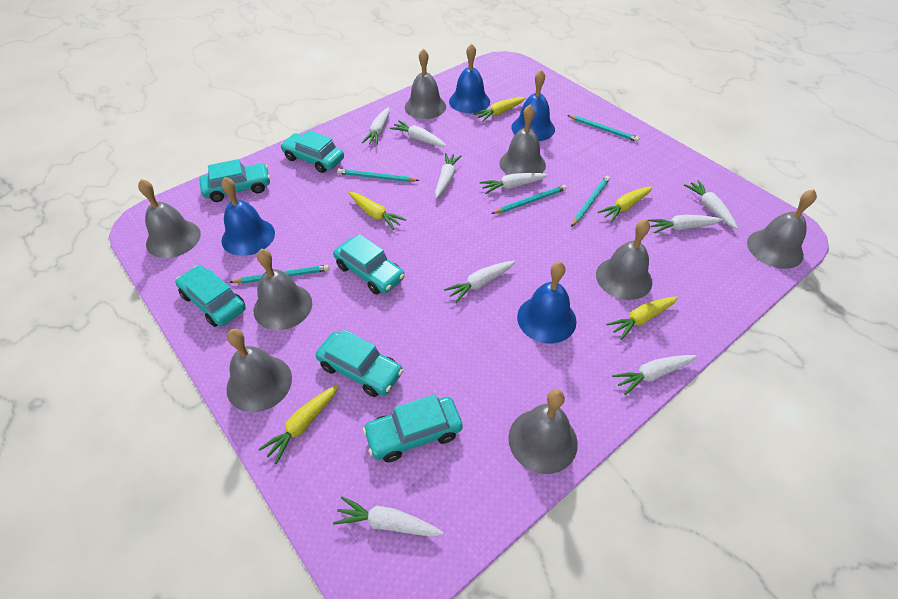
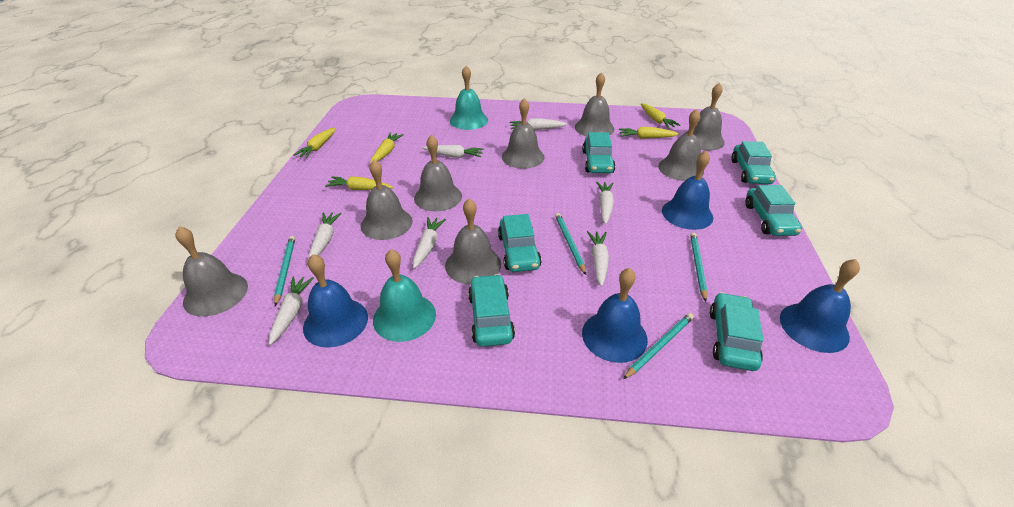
turquoise bell: none = 0 -> [373,249,436,342] [450,66,488,130] = 2
turquoise pencil: [229,265,329,284] [338,169,420,182] [491,185,567,214] [567,115,639,142] [571,176,610,227] = 5 -> [274,236,295,306] [555,213,586,275] [623,313,694,379] [690,233,708,302] = 4
white carrot: [333,496,444,537] [362,107,390,145] [390,120,447,147] [435,153,462,198] [444,261,515,303] [480,173,548,194] [612,355,697,395] [648,215,723,233] [684,180,738,229] = 9 -> [269,277,314,345] [309,212,342,258] [413,217,446,269] [422,145,484,158] [510,118,567,130] [587,231,609,286] [596,181,614,224] = 7

